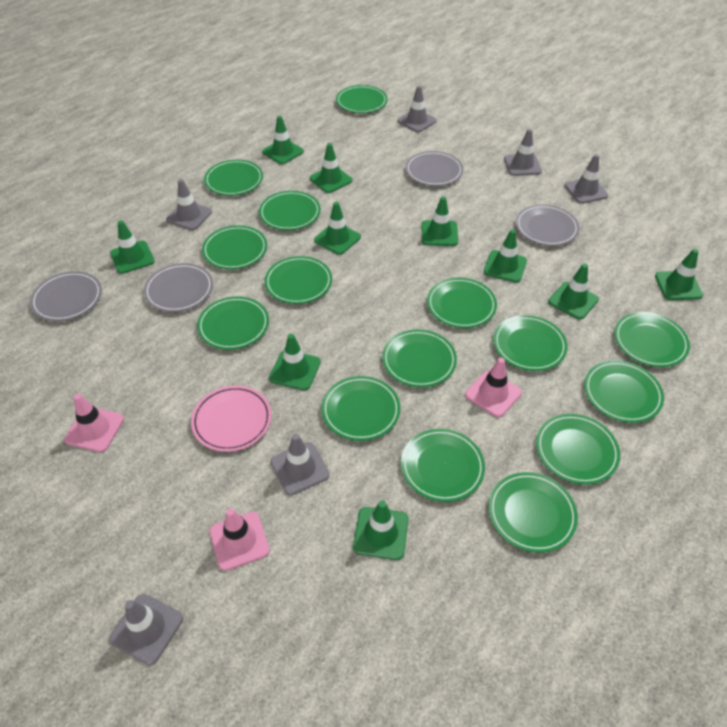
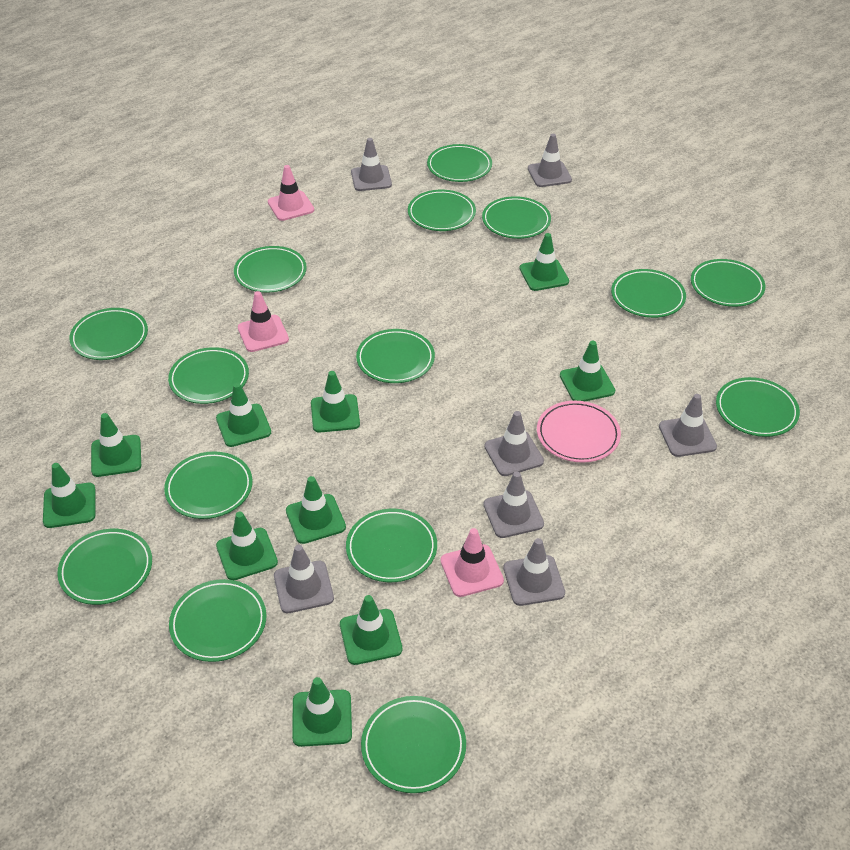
grey plate: [30,271,102,321] [144,263,213,312] [405,151,463,186] [516,205,579,246] = 4 -> none = 0
grey traffic cone: [109,594,183,665] [166,179,212,230] [271,434,330,495] [397,86,437,132] [504,129,542,176] [565,154,608,204] = 6 -> [274,545,334,613] [351,138,392,191] [483,471,544,538] [484,411,544,476] [503,538,565,606] [528,134,572,187] [659,394,717,457] = 7

